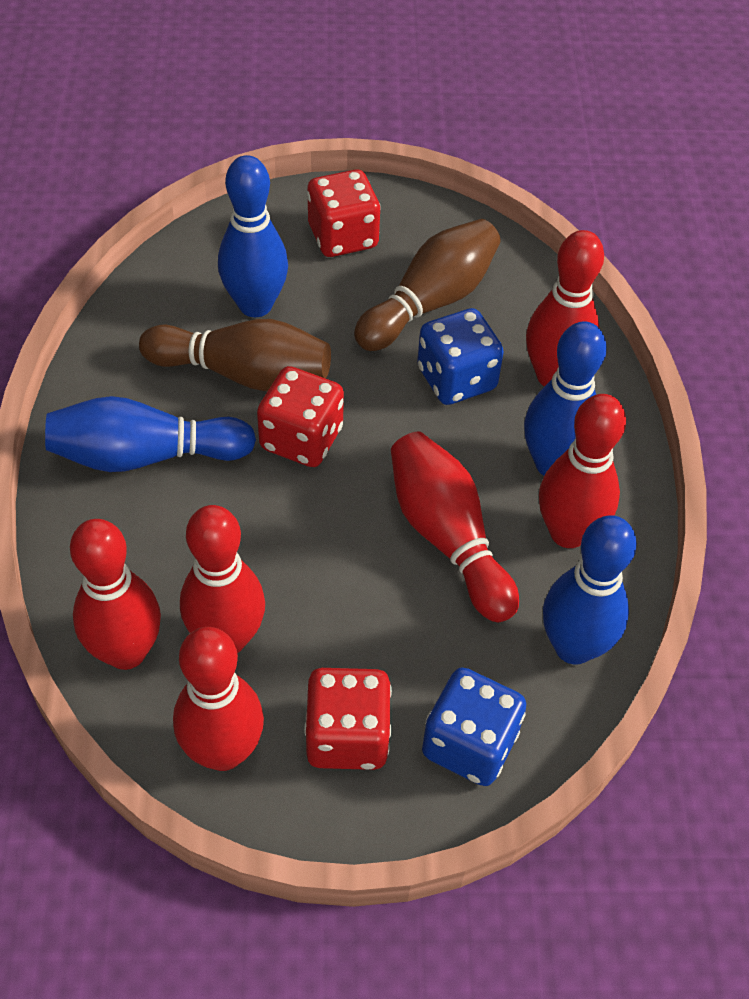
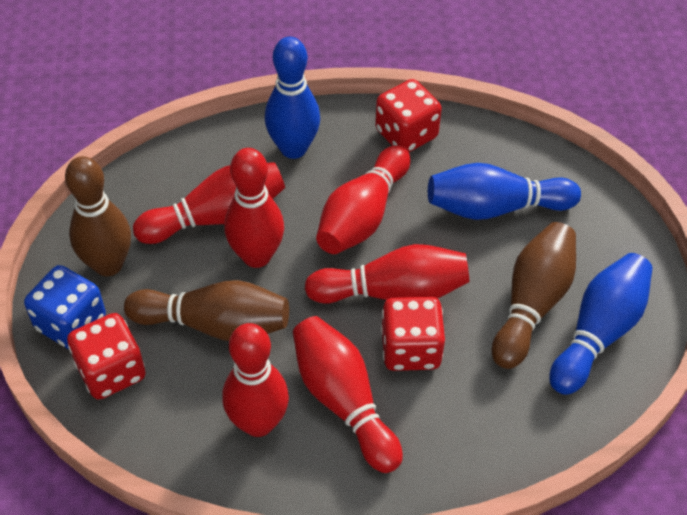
blue bowling pin: [45,396,256,472] [218,155,288,317] [524,321,607,476] [543,515,637,665] = 4 -> [265,37,320,159] [428,163,581,220] [549,253,653,395] = 3
blue dice: [417,308,504,405] [422,667,526,786] = 2 -> [24,265,106,349] = 1
brown bowling pin: [139,319,331,391] [354,219,501,351] = 2 -> [65,156,131,276] [124,280,289,341] [492,222,576,369] = 3

